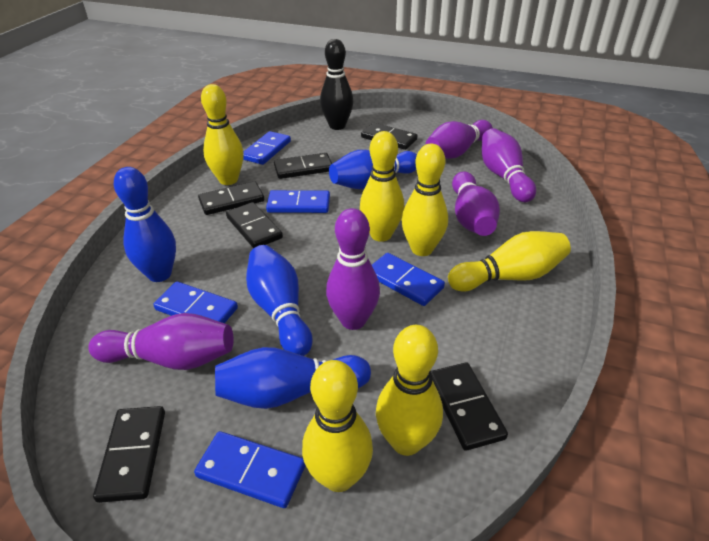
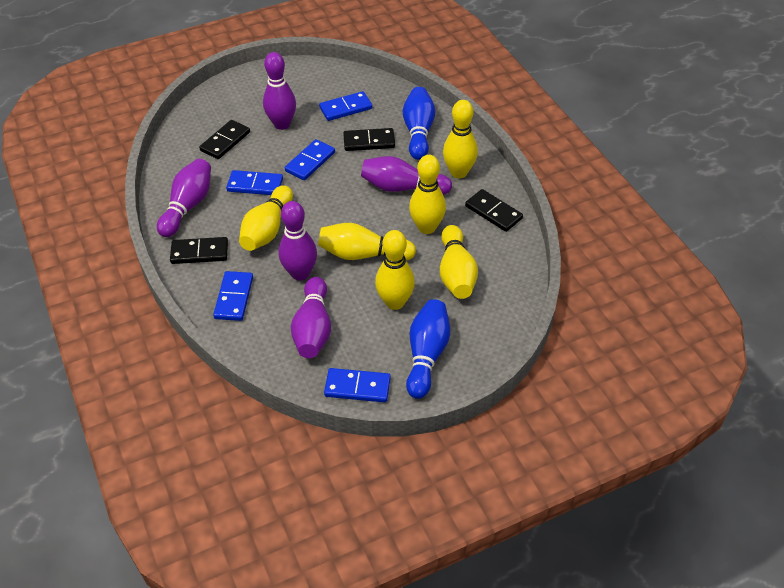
black bowling pin: [320,39,353,130] = 1 -> none = 0
black domino: [93,406,165,503] [198,181,264,215] [226,202,283,248] [274,153,332,179] [361,123,417,150] [431,362,508,451] = 6 -> [170,237,228,264] [199,120,250,159] [343,128,395,151] [465,189,523,232] = 4
blue bowling pin: [114,167,176,282] [215,347,371,409] [246,245,312,356] [329,150,417,189] = 4 -> [403,87,435,160] [406,299,450,399] = 2

